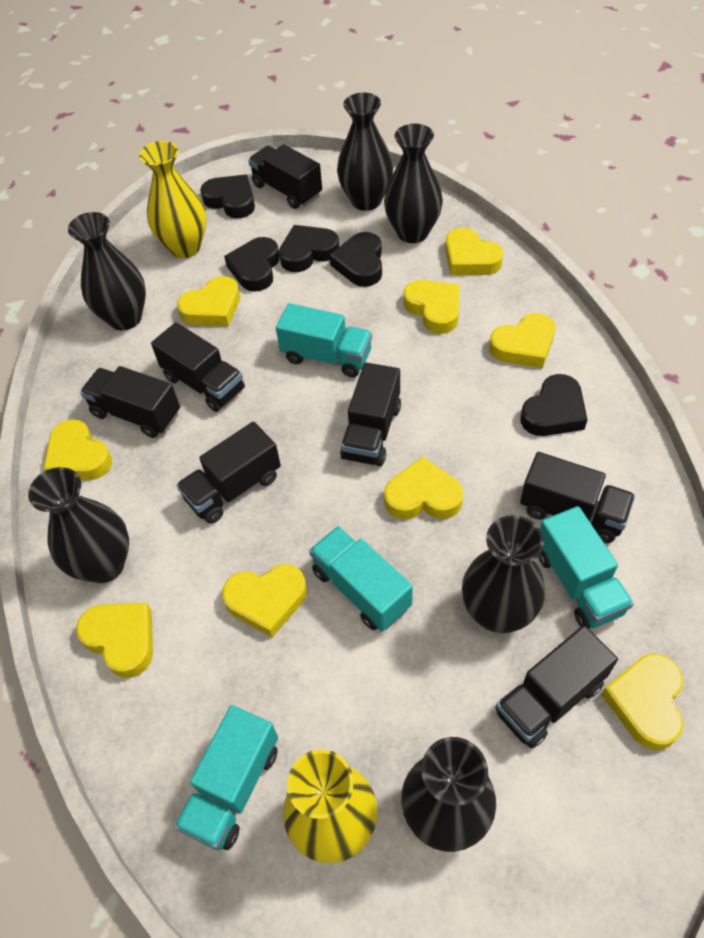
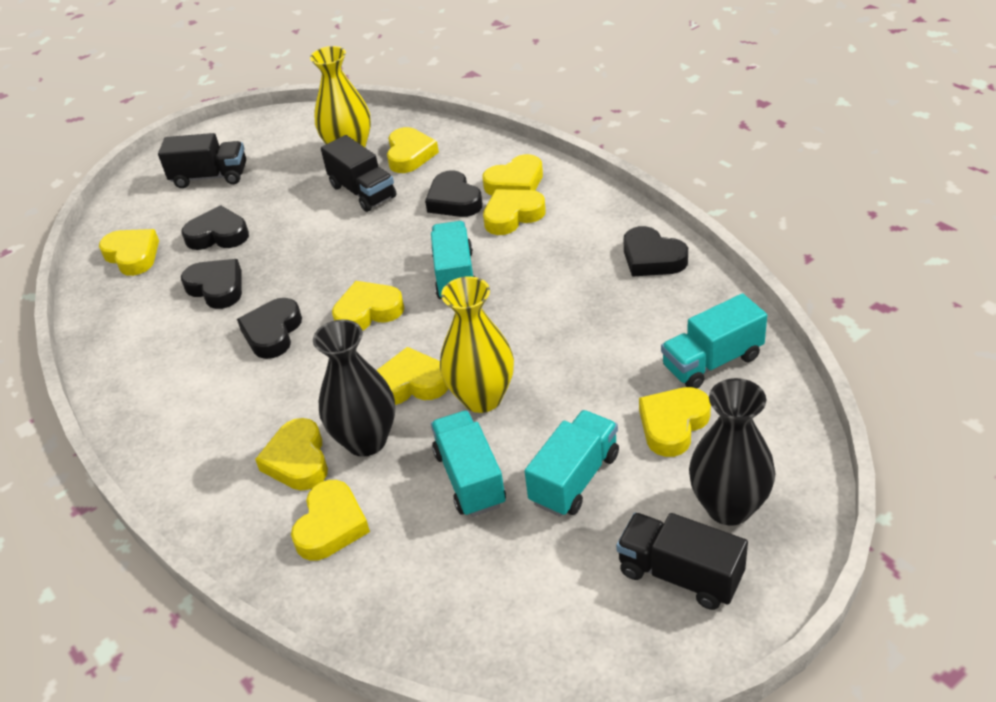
black truck: [80,366,180,438] [151,322,245,412] [176,422,281,524] [248,144,322,209] [340,363,401,466] [495,625,618,748] [520,452,635,543] = 7 -> [158,133,246,188] [321,135,397,212] [616,513,748,610] = 3
black vase: [28,467,129,583] [68,212,146,330] [337,93,393,211] [384,124,443,243] [401,737,496,852] [462,515,545,633] = 6 -> [313,319,395,457] [689,378,776,526] = 2

